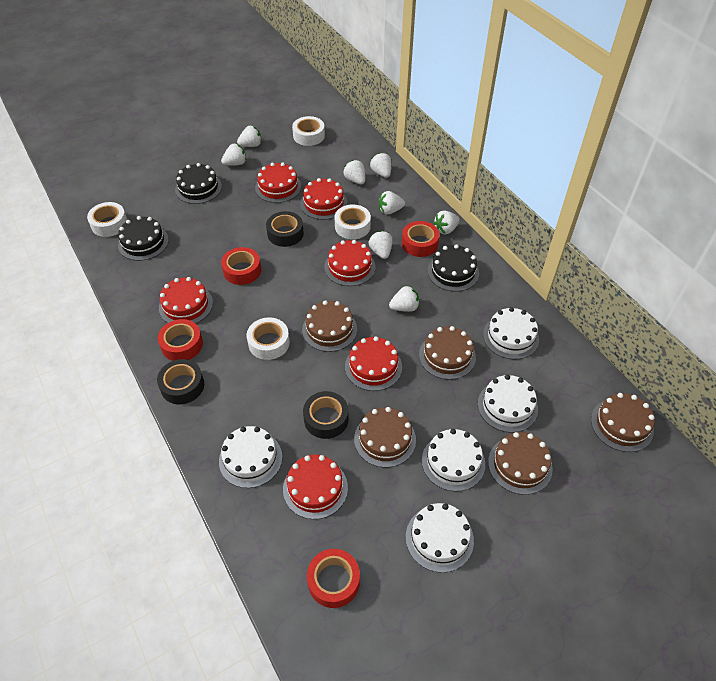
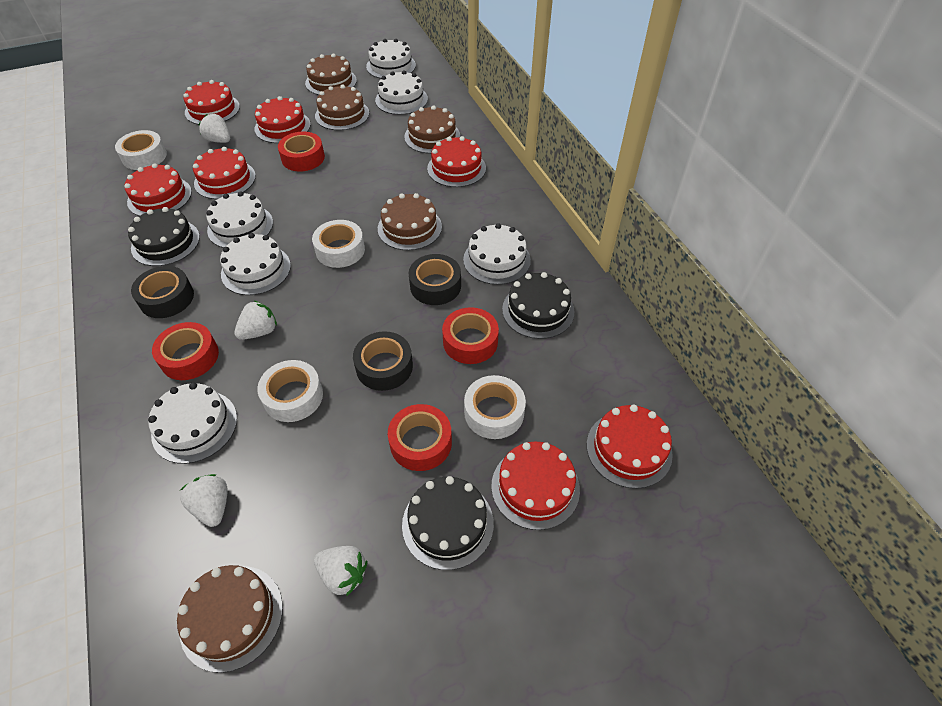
red cake: [159,277,213,324] [255,162,301,203] [283,455,348,519] [300,178,347,220] [324,240,376,286] [345,336,402,391] = 6 -> [124,163,192,216] [183,80,240,124] [193,147,256,199] [255,96,311,143] [427,136,486,187] [491,441,580,530] [587,405,673,489] = 7
white cake: [219,426,282,488] [406,503,474,573] [422,429,485,491] [478,375,538,433] [483,307,539,359] = 5 -> [148,382,237,464] [206,191,273,248] [220,233,291,295] [366,39,416,79] [375,70,428,115] [463,223,531,285] = 6
white strawberry: [221,144,246,166] [237,126,262,147] [343,160,365,184] [369,231,392,259] [370,153,391,178] [379,191,405,215] [389,285,419,312] [433,211,460,235] = 8 -> [180,474,228,527] [198,114,230,143] [234,301,277,340] [314,546,367,596] = 4

